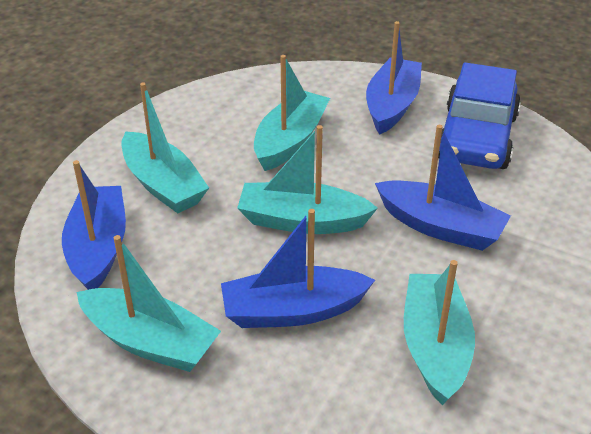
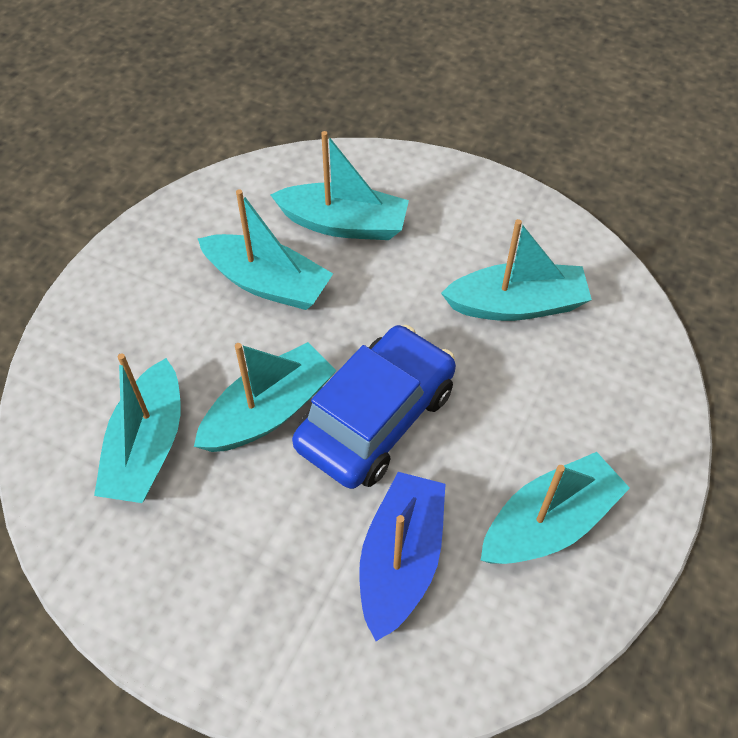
blue boat: [62,160,126,290] [221,209,375,328] [366,21,422,134] [375,125,511,251] = 4 -> [359,472,446,641] = 1
turquoise boat: [77,235,221,372] [122,82,209,213] [237,125,378,234] [254,55,330,171] [404,260,475,405] = 5 -> [94,353,181,503] [194,342,337,452] [198,189,333,310] [270,131,409,240] [441,219,592,321] [480,452,630,564] = 6

